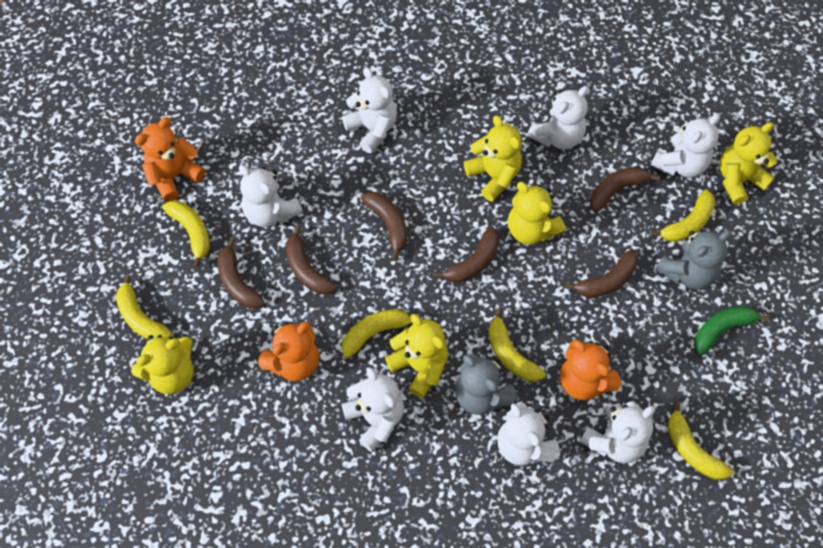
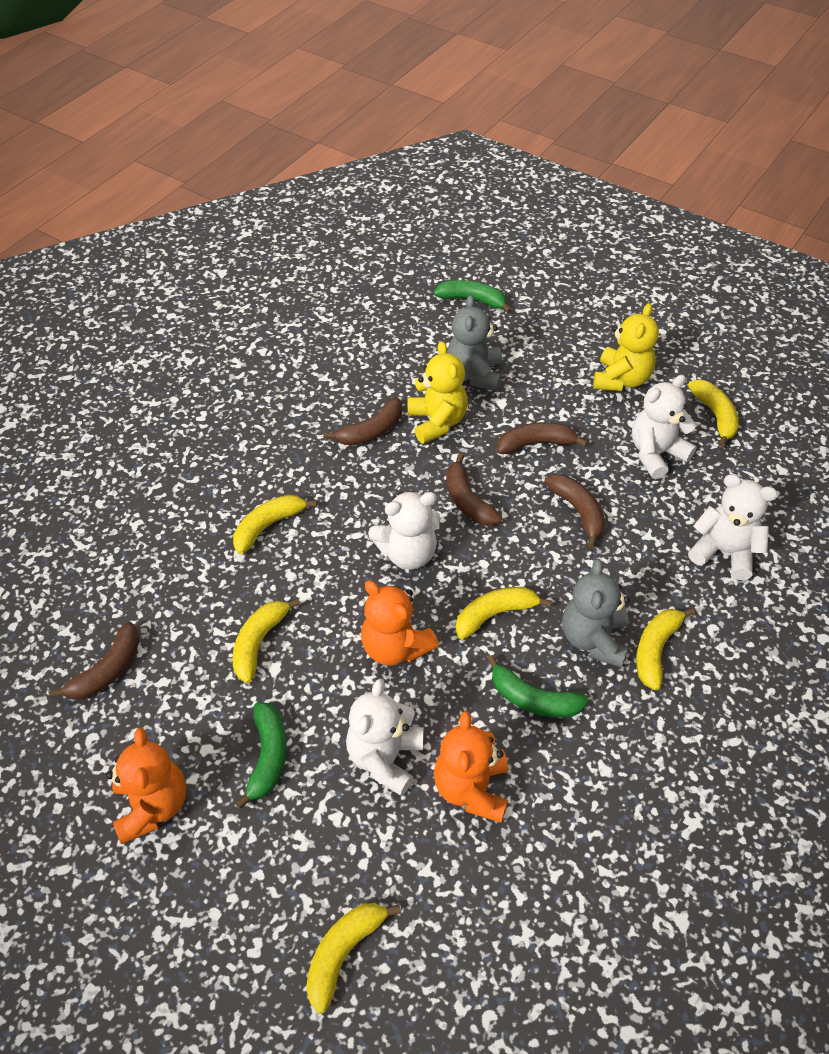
brown banana: [218,237,264,309] [286,225,336,294] [361,192,407,261] [434,226,500,283] [565,249,638,298] [590,167,660,212] = 6 -> [49,621,139,700] [323,397,402,446] [446,453,502,526] [497,422,588,454] [544,474,605,549] = 5
green banana: [694,306,770,355] = 1 -> [235,702,287,809] [434,280,512,313] [487,655,589,718] = 3
white teddy bear: [239,165,303,227] [341,367,404,452] [342,67,397,153] [497,402,560,465] [527,86,589,149] [580,401,655,463] [651,114,720,178] = 7 -> [346,678,424,796] [368,491,440,570] [632,375,697,479] [688,474,778,580] = 4
yellow teddy bear: [131,335,194,394] [385,314,448,398] [464,116,522,202] [508,182,566,244] [719,122,777,205] = 5 -> [408,341,468,444] [593,303,659,391] = 2

